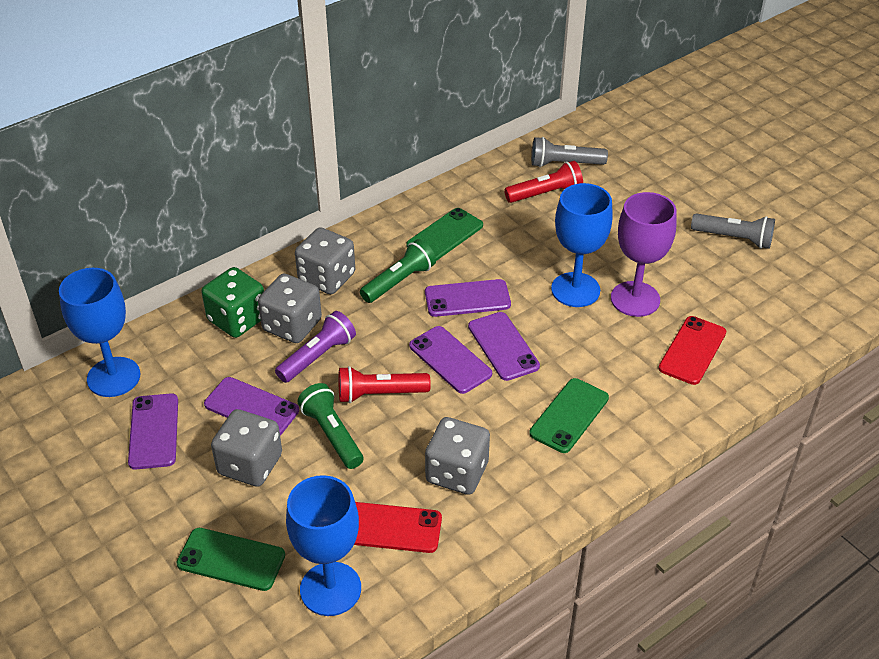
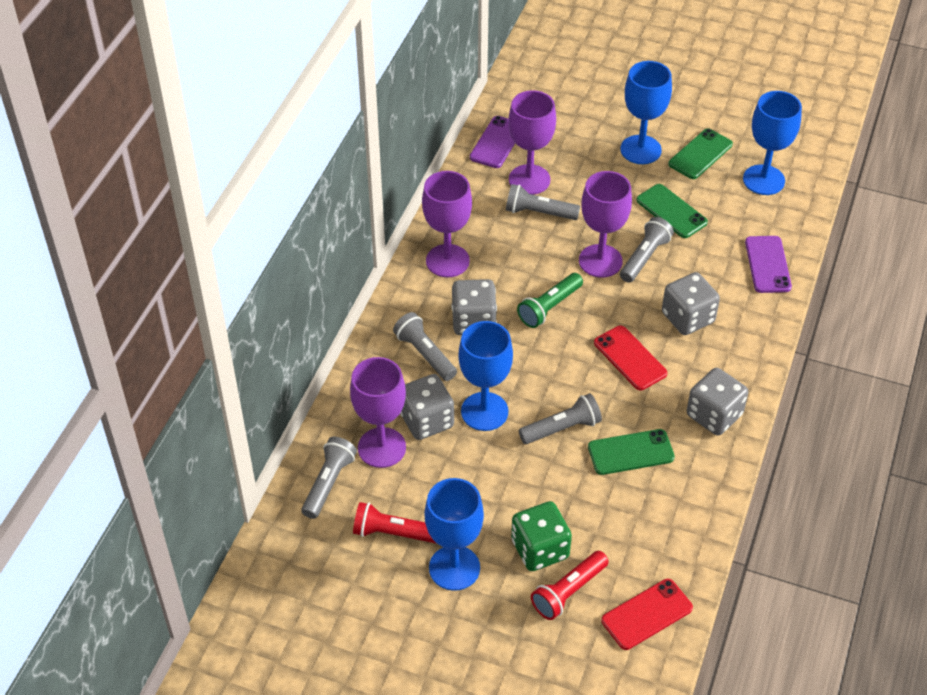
blue goblet: [59,268,140,397] [286,475,361,616] [551,183,613,307] = 3 -> [425,478,484,591] [458,321,513,431] [620,61,672,164] [743,91,802,195] = 4
green flashlight: [298,383,363,469] [360,239,436,303] = 2 -> [517,273,583,328] = 1
grey flashlight: [531,137,608,167] [691,213,775,249] = 2 -> [301,437,357,519] [393,312,457,381] [506,184,580,220] [519,393,602,444] [620,217,674,283] = 5
purple flashlight: [275,311,356,383] = 1 -> none = 0
purple goblet: [611,192,676,317] = 1 -> [350,357,406,468] [422,171,472,277] [508,90,556,195] [579,171,632,278] = 4
purple phone: [128,393,178,470] [204,377,299,435] [409,326,492,394] [425,279,511,317] [468,312,540,381] = 5 -> [470,116,515,168] [745,236,792,293] = 2

